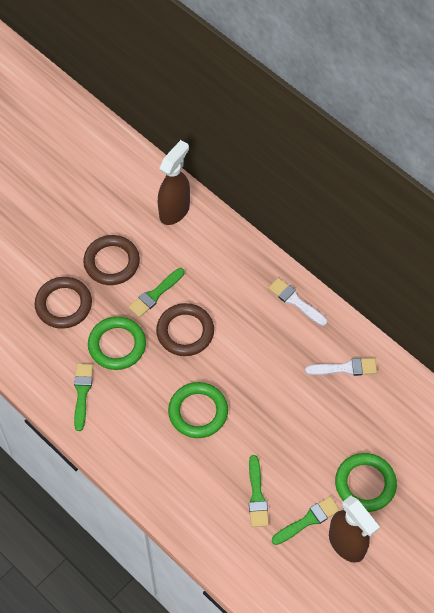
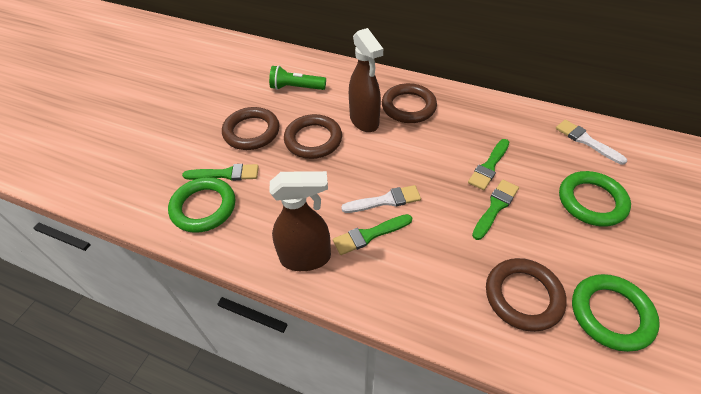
brown ring: [35,277,92,329] [83,235,140,285] [156,303,214,356] = 3 -> [222,107,279,150] [284,114,342,159] [382,83,437,123] [486,258,567,332] = 4
green flashlight: none = 0 -> [269,65,326,90] = 1

